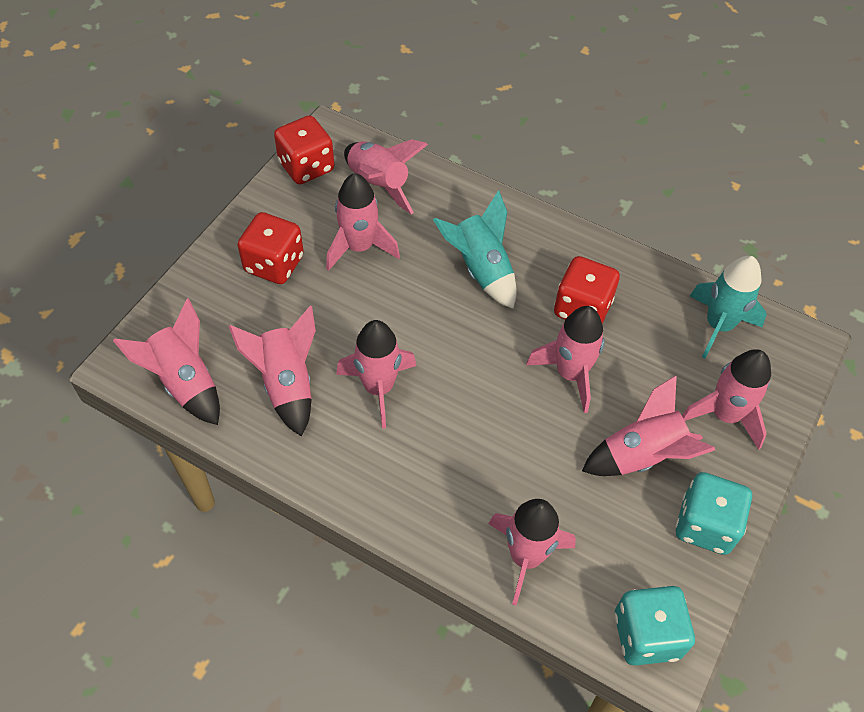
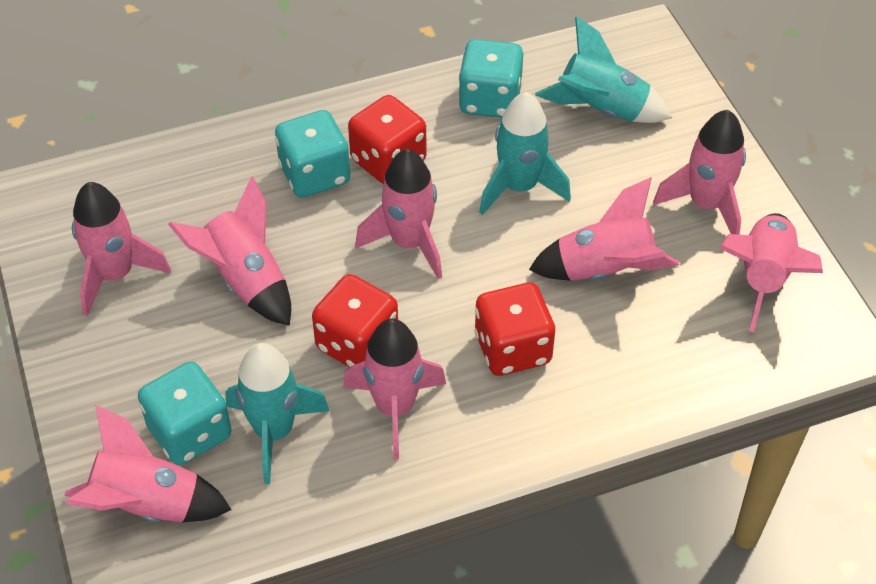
pink rocket: [113,298,220,425] [228,306,316,437] [326,173,400,271] [336,320,416,429] [344,139,428,214] [489,499,576,606] [526,306,605,413] [582,375,715,476] [682,349,771,450] = 9 -> [64,405,231,523] [72,182,171,317] [168,176,291,326] [343,319,446,459] [355,149,442,279] [529,177,679,281] [653,110,746,235] [719,213,823,332] = 8
turquoise dice: [614,586,695,665] [676,472,752,555] = 2 -> [138,361,232,465] [275,110,350,198] [458,39,523,118] = 3
turquoise rocket: [433,190,517,309] [690,256,767,359] = 2 -> [226,343,330,484] [479,92,571,215] [535,16,672,123] = 3

